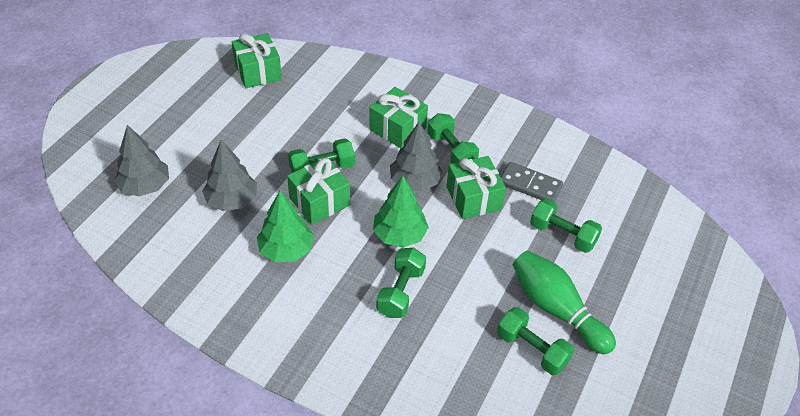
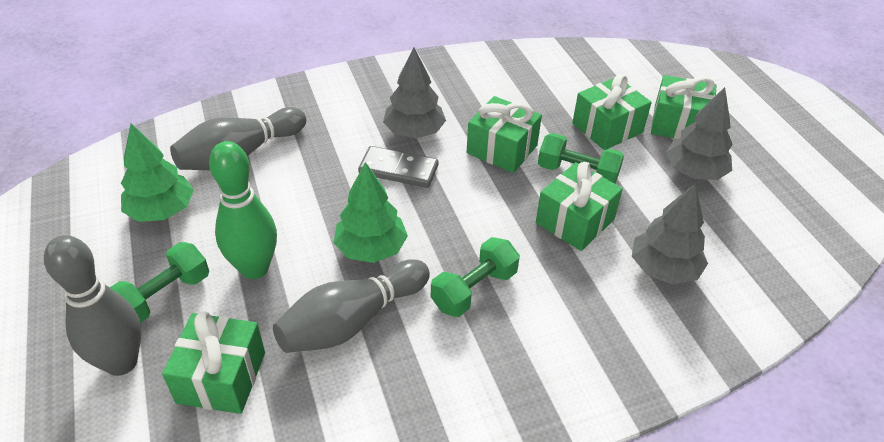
green dumbbell: [288,138,355,173] [376,248,426,318] [427,113,479,164] [497,307,574,375] [530,199,602,253] = 5 -> [110,242,209,323] [431,237,520,317] [538,133,624,184] = 3
green gift: [232,33,282,88] [287,157,350,225] [369,87,428,148] [446,156,506,219] = 4 -> [162,311,265,414] [467,96,542,173] [536,162,623,251] [572,74,652,150] [651,75,716,139] = 5
grey bowling pin: none = 0 -> [44,235,142,376] [170,107,306,170] [273,259,430,353] = 3

